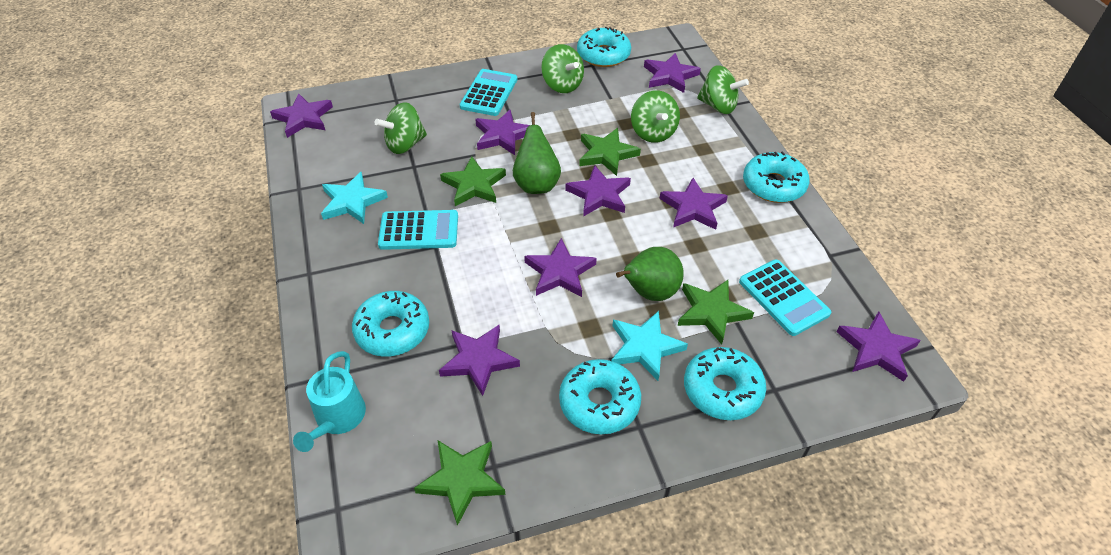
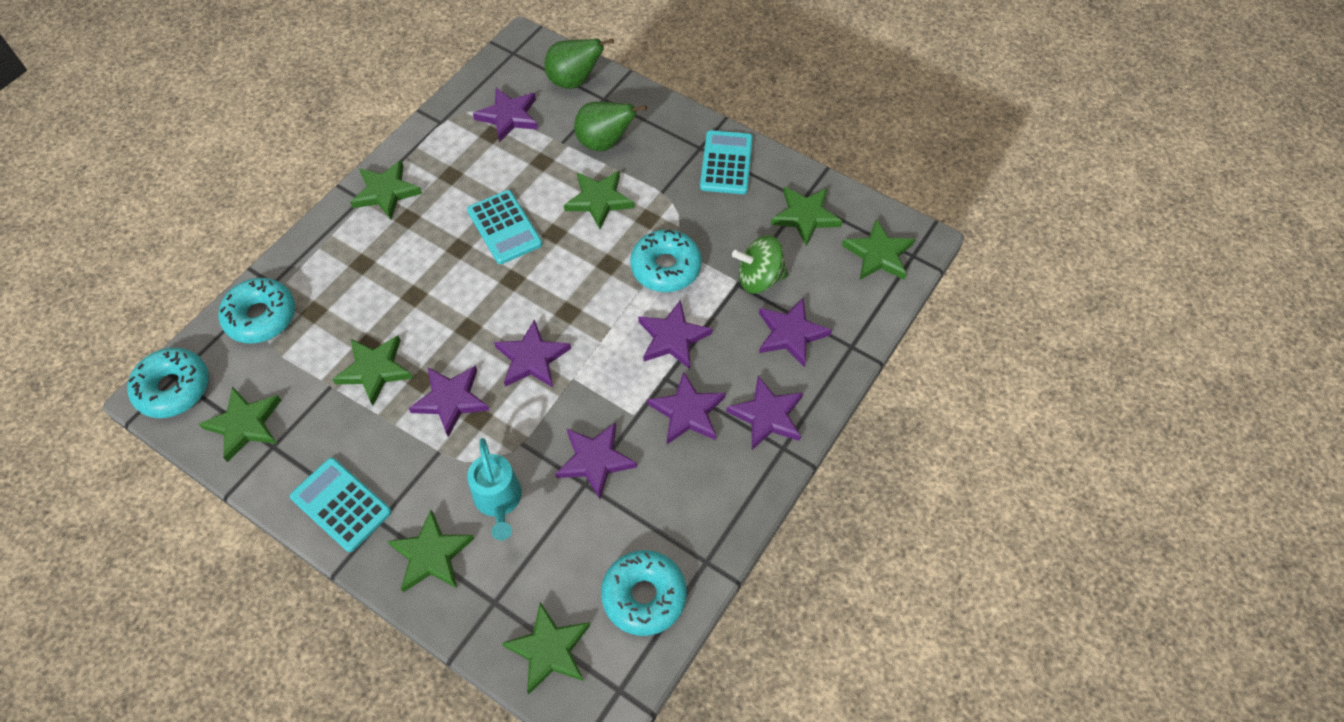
green spinning top: [375,102,427,154] [541,44,584,93] [631,90,680,143] [697,65,749,114] = 4 -> [732,235,788,294] = 1
green star: [414,441,506,526] [440,156,506,206] [579,128,641,176] [678,280,754,345] = 4 -> [199,386,281,462] [333,336,413,405] [350,160,422,220] [387,510,474,593] [502,602,590,694] [564,171,634,229] [771,187,843,247] [842,219,915,280] = 8
turquoise donut: [352,291,429,357] [559,359,641,434] [577,27,631,67] [684,347,766,420] [743,151,809,203] = 5 -> [127,348,209,418] [218,278,295,344] [601,550,687,636] [630,230,702,292] = 4
turquoise star: [321,172,388,224] [612,311,688,381] = 2 -> none = 0

